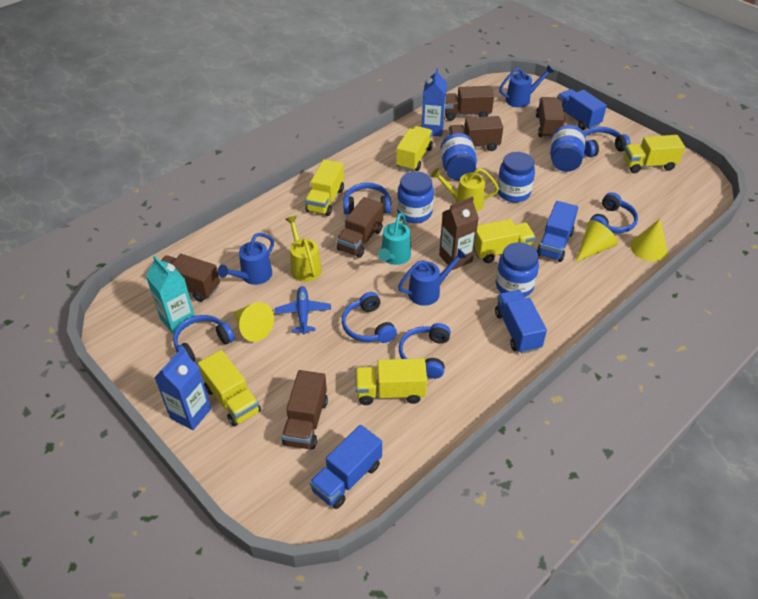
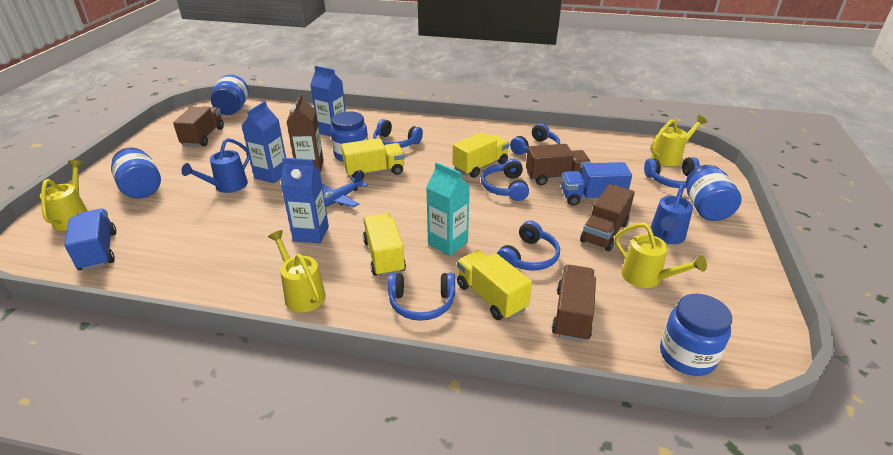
blue carton: [154,348,211,430] [422,68,447,137] = 2 -> [242,101,286,183] [281,158,329,243] [310,66,346,137] = 3
blue truck: [309,425,382,509] [495,290,547,353] [537,201,578,262] [557,89,607,130] = 4 -> [64,209,116,271] [561,162,632,206] = 2
blue watering can: [218,233,274,285] [398,248,467,306] [499,65,554,108] = 3 -> [181,138,250,193] [651,183,693,244] = 2
brown truck: [161,254,220,302] [282,370,328,450] [337,197,383,258] [445,86,494,121] [448,116,503,151] [536,97,565,139] = 6 -> [173,107,224,147] [526,144,591,186] [552,265,596,342] [580,184,635,251] = 4
turquoise watering can: [378,213,411,265] = 1 -> none = 0
yellow cone: [234,302,274,342] [576,220,618,262] [630,219,667,262] = 3 -> none = 0
yellow truck: [198,350,261,426] [305,159,344,216] [355,358,427,405] [396,126,433,171] [474,219,536,263] [623,135,685,173] = 6 -> [341,138,405,179] [363,213,406,277] [453,132,509,178] [457,250,532,320] = 4
yellow watering can: [285,216,322,282] [431,168,499,212] = 2 -> [40,160,88,231] [268,230,326,313] [615,223,707,288] [651,115,707,166] = 4

